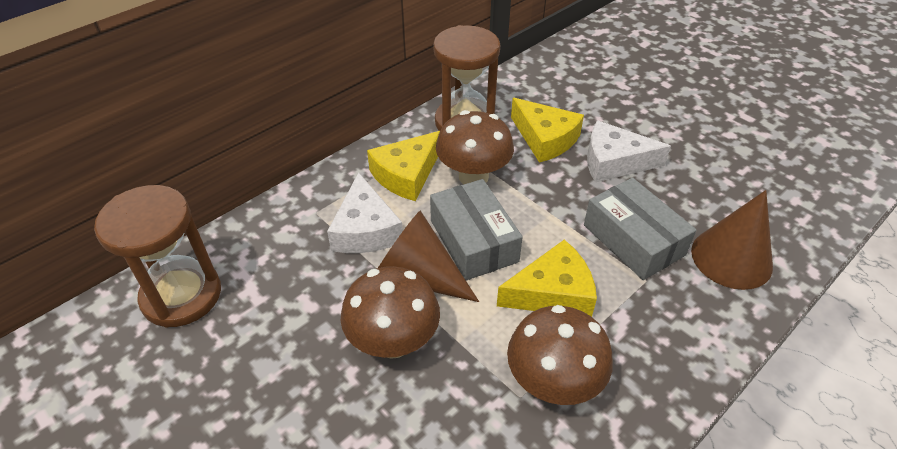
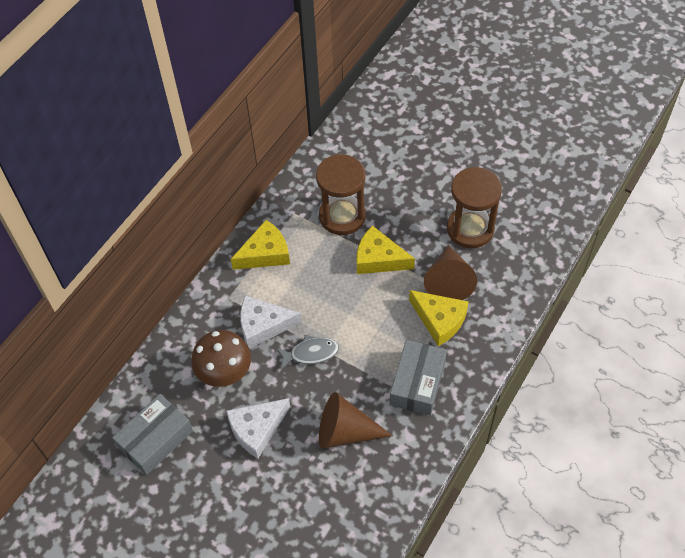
brown mushroom: [341,266,440,359] [436,110,514,185] [507,305,613,405] = 3 -> [191,330,251,387] = 1
grey fish: none = 0 -> [276,335,339,370] = 1

